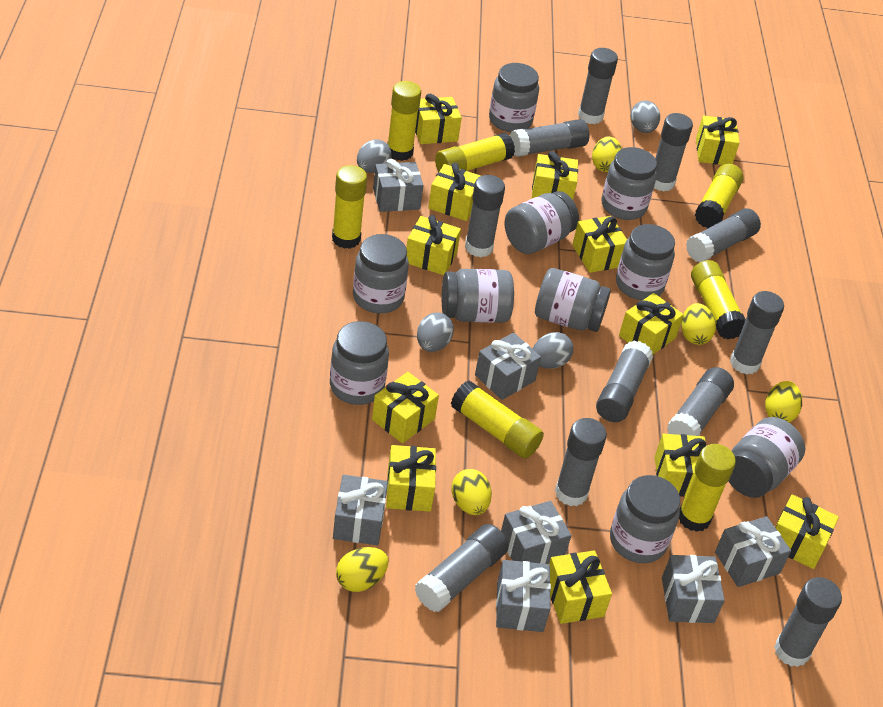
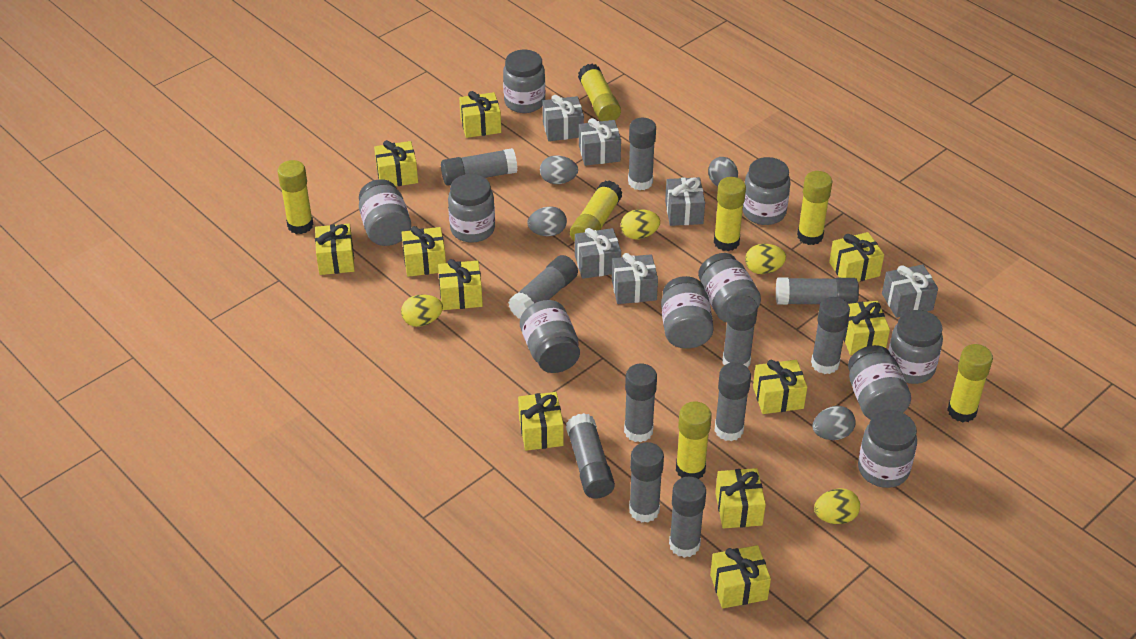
grey gift: [333,475,388,546] [373,159,424,212] [475,332,541,400] [496,560,551,632] [501,501,571,564] [662,555,725,623] [715,516,791,587] = 7 -> [542,95,584,141] [575,228,621,279] [579,118,621,166] [612,253,658,304] [665,177,705,226] [882,264,938,318] = 6
yellow egg: [336,547,388,592] [451,469,492,515] [592,137,622,172] [681,303,716,345] [765,381,802,422] = 5 -> [401,294,443,327] [621,209,660,239] [745,244,786,274] [814,488,860,524] = 4
yellow gift: [372,372,439,443] [386,445,436,512] [406,215,461,275] [415,94,462,144] [428,163,481,221] [532,151,578,200] [549,551,612,624] [572,216,627,273] [619,293,684,355] [654,434,706,497] [696,115,740,165] [775,494,839,569] = 12 -> [315,224,355,275] [374,140,418,186] [401,226,446,277] [438,259,483,310] [459,91,501,138] [518,392,564,451] [710,545,771,609] [715,468,766,529] [753,360,807,414] [829,232,884,282] [843,301,890,355] = 11

